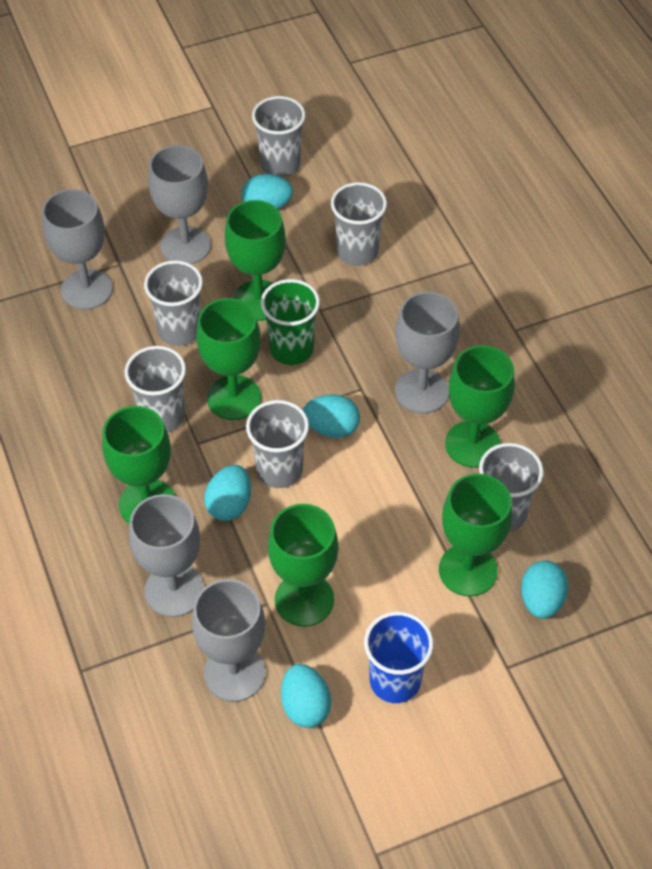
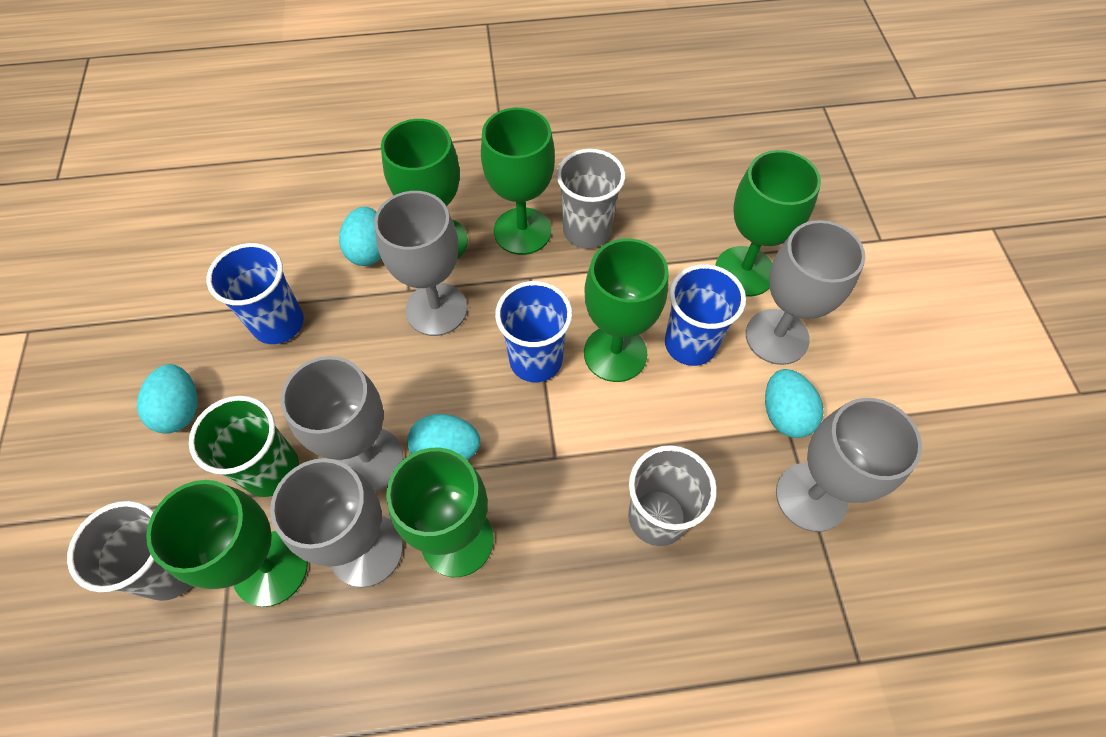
blue cup: [364,611,433,703] = 1 -> [206,243,304,344] [495,281,572,382] [665,264,746,366] = 3
grey cup: [124,346,186,432] [144,260,203,346] [246,400,309,488] [252,96,305,178] [331,182,387,266] [479,443,544,532] = 6 -> [67,501,191,601] [557,149,625,249] [628,445,717,546] = 3
turquoise egg: [204,465,251,521] [242,174,293,209] [281,664,331,728] [303,395,360,438] [521,561,569,619] = 5 -> [137,364,198,434] [339,207,381,266] [407,414,480,460] [765,369,824,438] = 4

